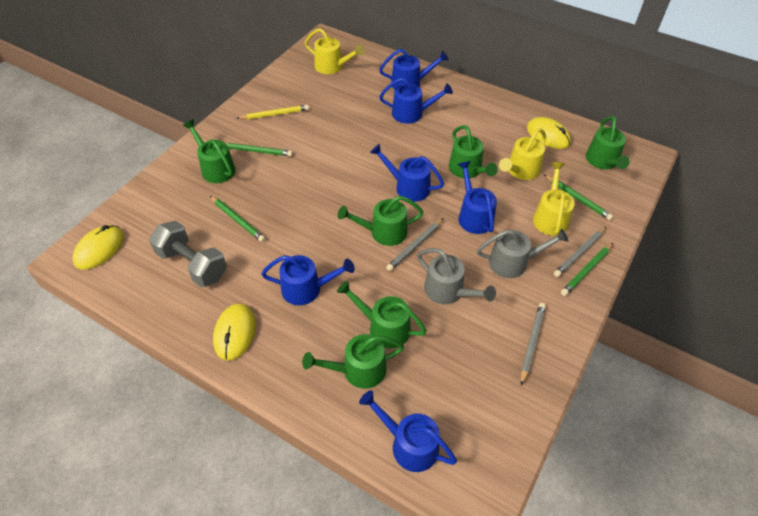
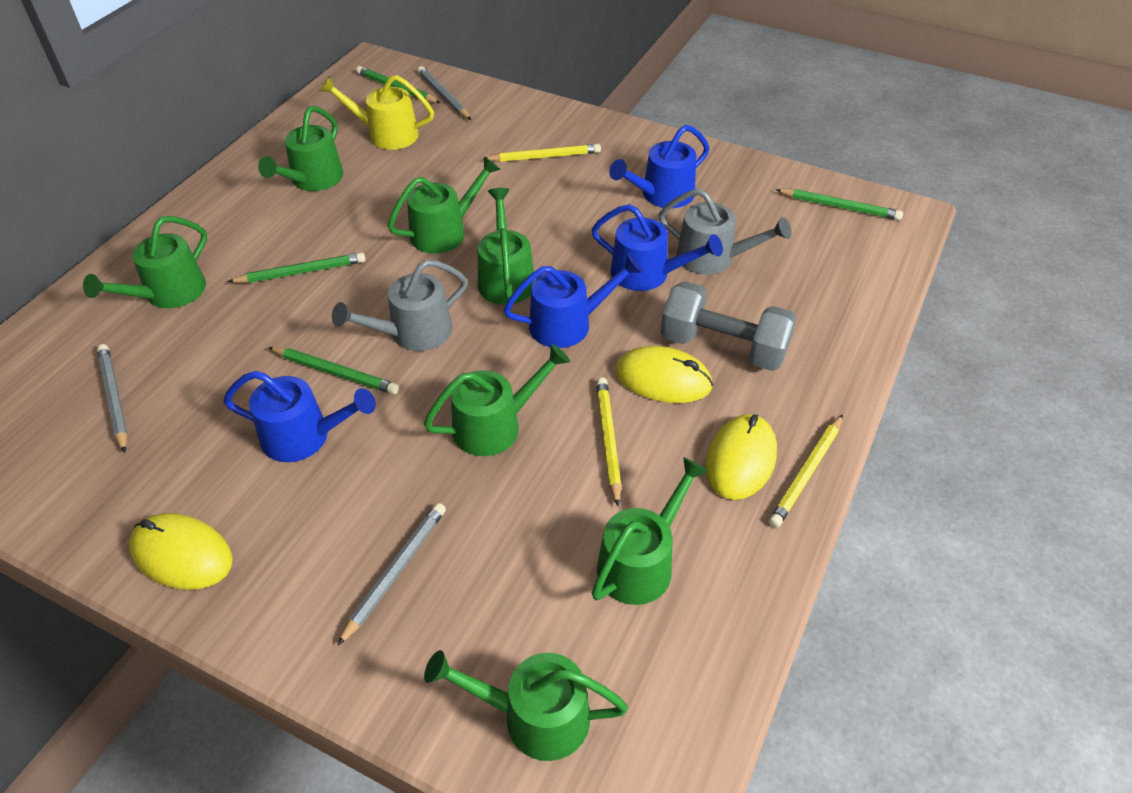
blue watering can: [261,255,355,305] [359,390,457,472] [370,144,444,202] [379,49,449,90] [379,78,453,124] [458,161,497,234] = 6 -> [223,371,376,462] [503,254,643,348] [591,204,723,291] [609,125,710,208] = 4
green watering can: [183,119,236,183] [302,334,404,389] [337,281,427,349] [338,196,424,246] [449,125,498,178] [586,116,630,169] = 6 -> [83,216,207,308] [258,106,343,191] [388,156,501,254] [424,344,570,456] [424,650,628,761] [478,188,534,305] [591,457,709,605] = 7
yellow pencil: [236,105,309,119] = 1 -> [483,144,601,162] [596,377,622,506] [769,414,843,528] = 3
yellow watering can: [305,28,364,74] [499,128,546,180] [533,162,575,235] = 3 -> [320,75,434,150] = 1

